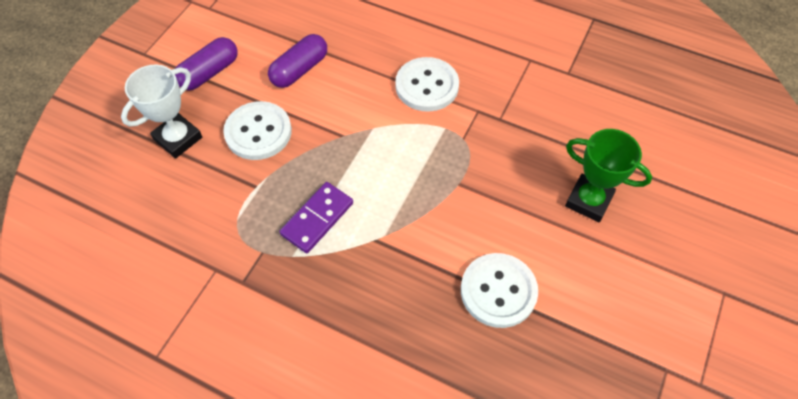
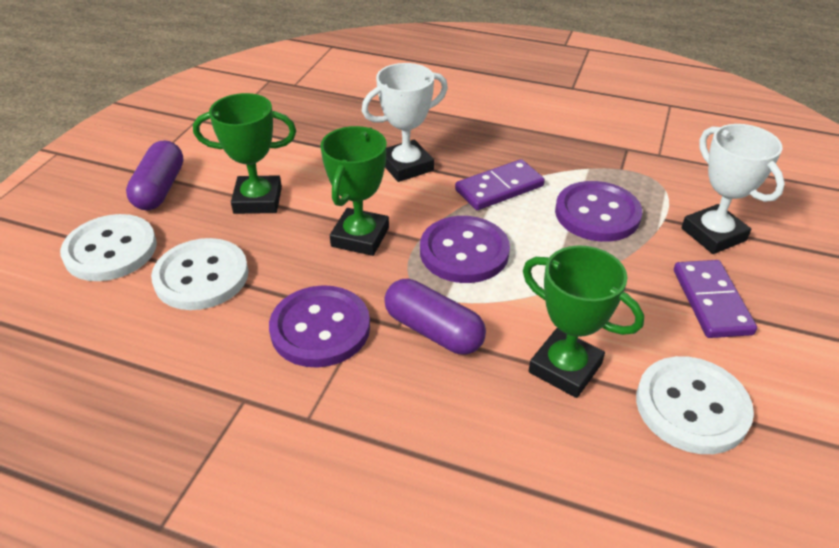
green trophy: [565,129,652,222] = 1 -> [193,93,296,214] [320,126,389,256] [523,245,644,398] = 3
purple button: none = 0 -> [269,285,370,368] [420,216,510,283] [555,181,642,242] = 3
purple domino: [279,182,353,253] = 1 -> [455,159,545,210] [674,260,757,338] = 2
white trophy: [121,64,202,159] = 1 -> [362,63,448,182] [681,124,785,254] = 2

